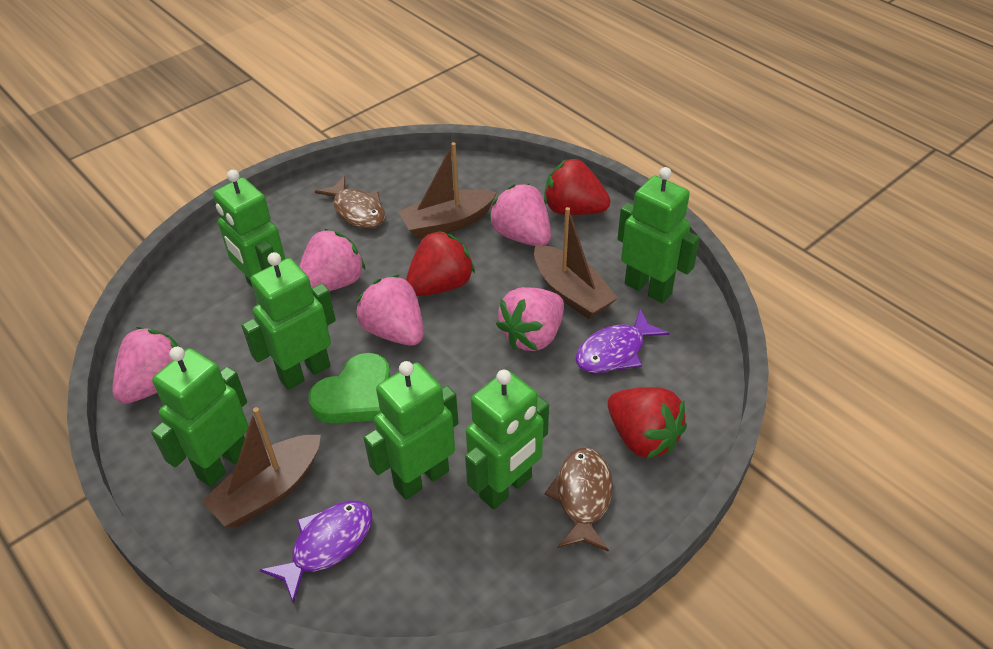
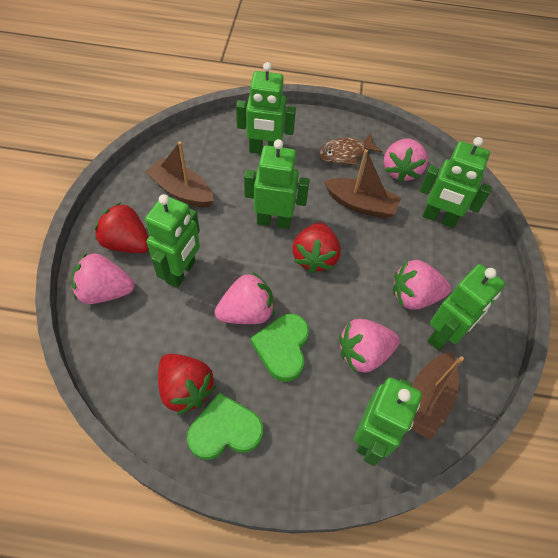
brown fish: [315,176,385,229] [545,447,613,552] = 2 -> [318,133,383,166] = 1
green heart: [308,353,391,423] = 1 -> [187,392,263,460] [251,314,309,382] = 2
purple fish: [260,501,372,604] [576,309,669,373] = 2 -> none = 0

